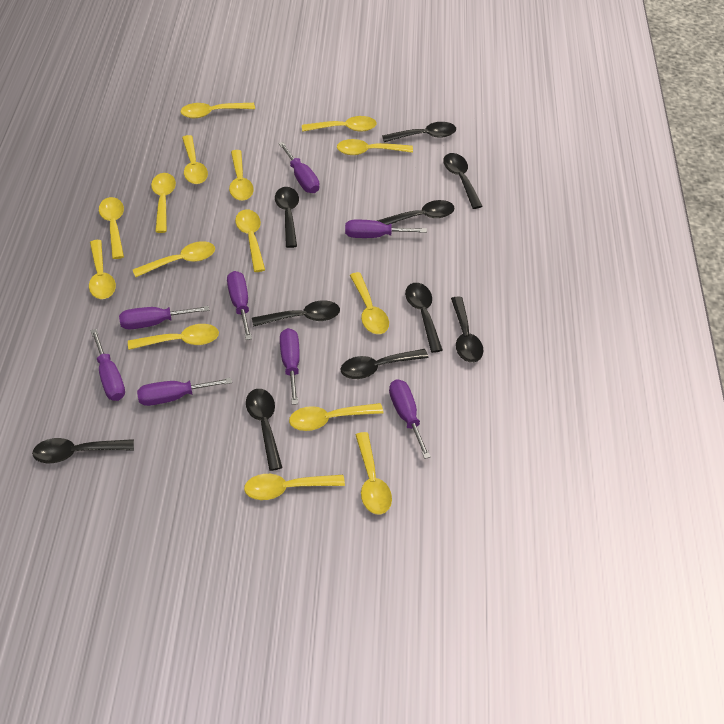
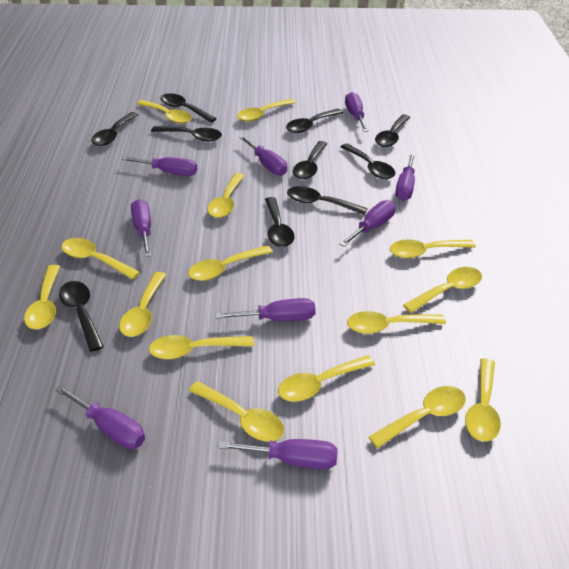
purple screwdriver: [90,329,125,401] [119,306,209,329] [137,378,232,406] [227,271,252,340] [279,142,319,193] [280,328,300,405] [345,220,427,238] [389,379,431,459] = 8 -> [55,385,145,449] [121,156,197,176] [131,199,151,257] [216,298,316,321] [218,439,338,469] [239,136,287,176] [339,200,396,247] [345,92,369,132] [395,153,415,201] = 9

